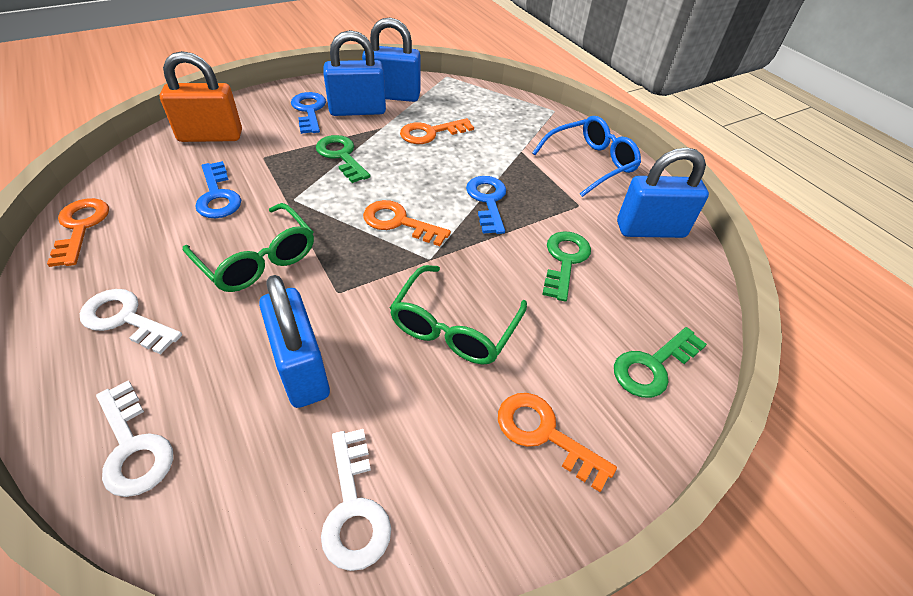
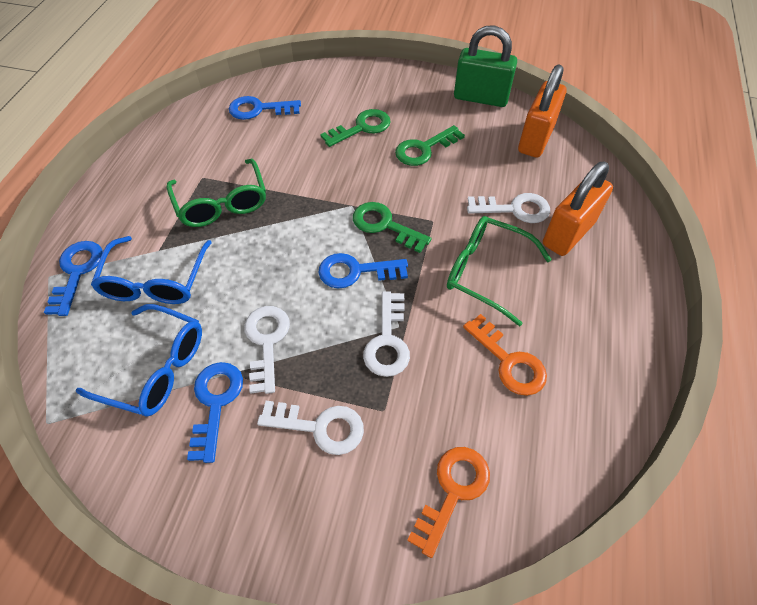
blue glasses: [532,116,641,197] = 1 -> [76,304,202,417] [91,236,212,304] = 2
blue key: [195,161,241,218] [291,92,326,134] [466,176,506,234] = 3 -> [44,241,103,316] [187,362,243,463] [229,96,301,120] [318,253,408,289] = 4
blue padlock: [259,275,330,408] [323,30,386,116] [362,18,421,102] [617,148,709,238] = 4 -> none = 0
green padlock: none = 0 -> [454,25,517,107] = 1
orange key: [47,198,109,267] [363,200,451,246] [400,118,474,144] [498,393,617,492] = 4 -> [407,447,490,558] [463,314,547,396] = 2
orange padlock: [159,51,242,142] = 1 -> [518,64,567,158] [543,162,613,256] = 2
white key: [80,289,182,354] [96,380,173,497] [321,429,391,571] = 3 -> [244,306,290,394] [257,401,364,455] [363,291,410,377] [467,193,550,223] = 4

